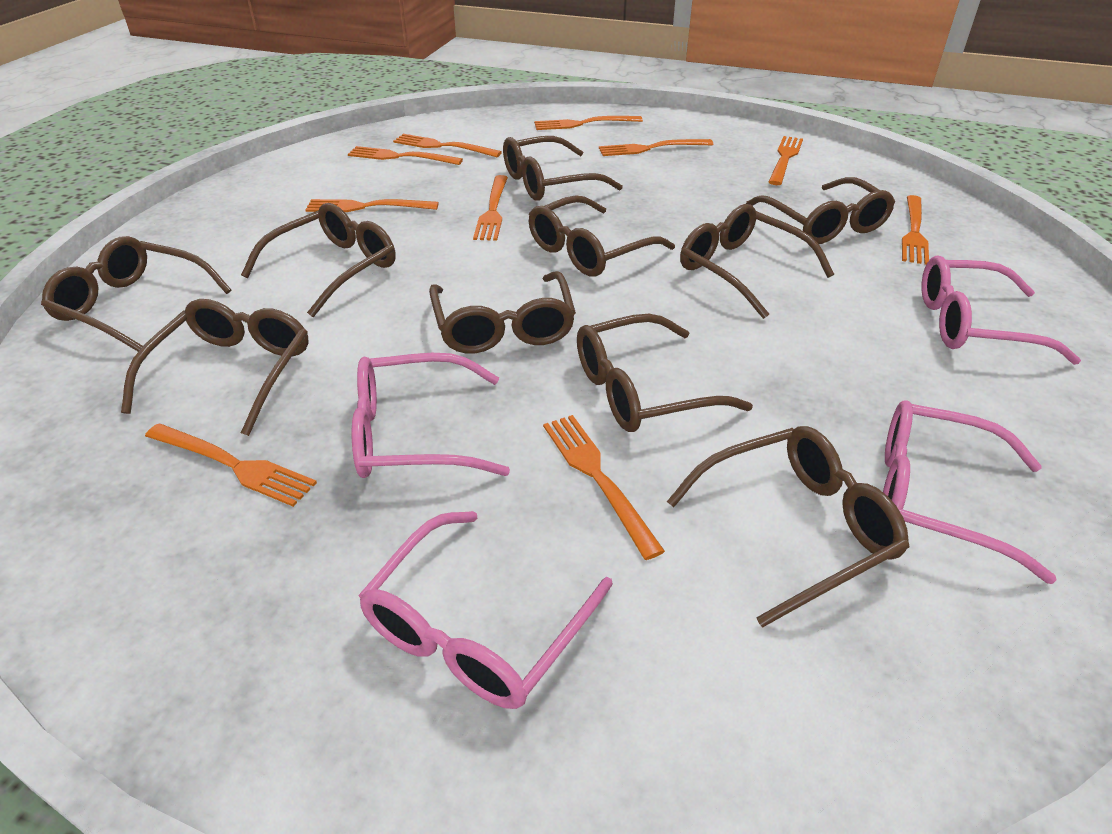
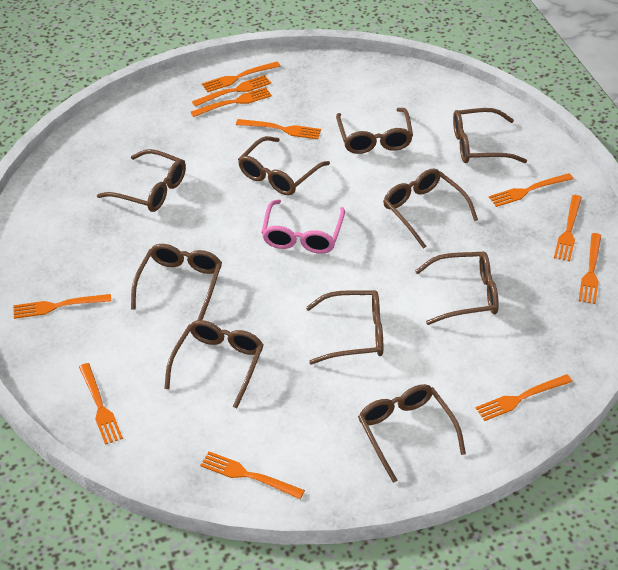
orange fork: [145,423,317,507] [305,199,439,212] [348,146,463,165] [393,134,502,157] [473,175,508,241] [534,116,643,130] [543,415,665,560] [599,139,713,156] [769,136,803,185] [902,195,929,265] = 10 -> [13,294,111,319] [79,363,123,445] [191,87,272,117] [192,75,271,107] [200,451,305,499] [202,61,280,92] [236,119,321,139] [475,374,572,421] [489,173,573,207] [554,195,582,261] [579,233,601,304] = 11
pink glasses: [352,353,510,478] [358,511,613,709] [883,400,1057,584] [921,255,1081,365] = 4 -> [261,199,345,254] = 1

